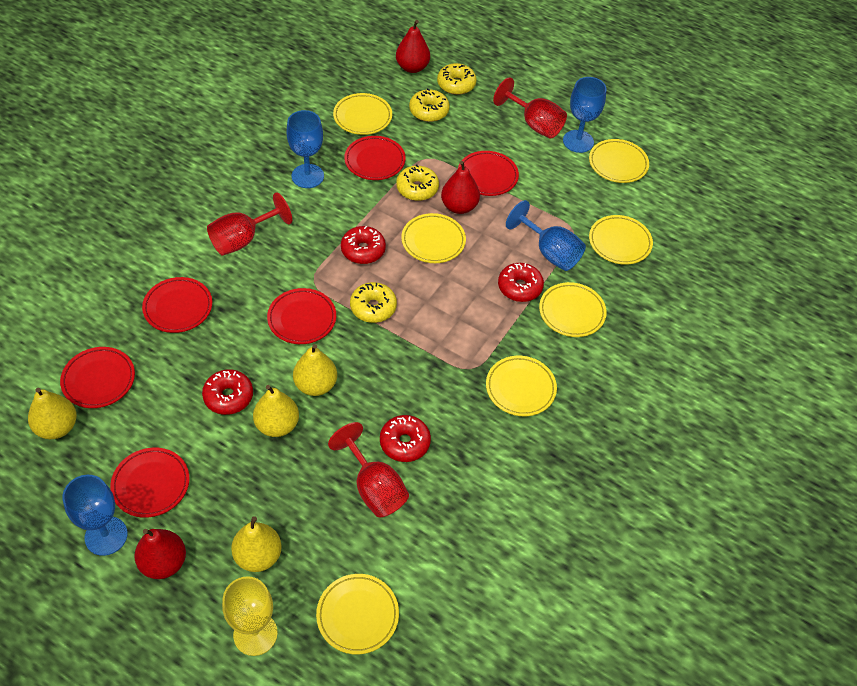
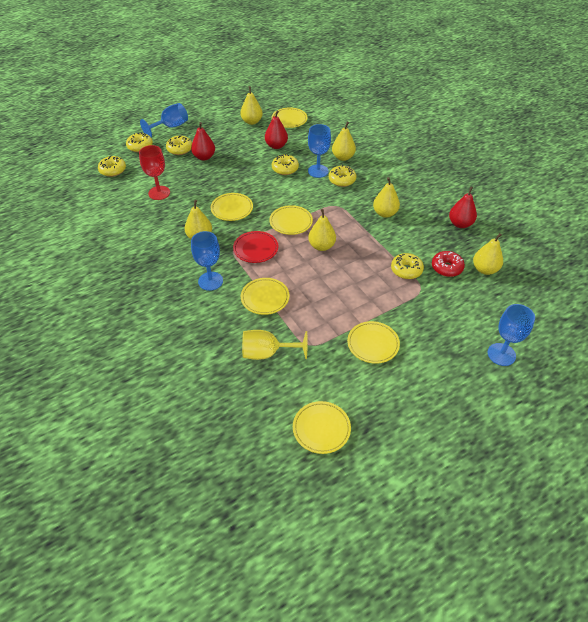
red donut: [202,369,253,415] [341,226,386,264] [380,415,431,462] [498,263,544,302] = 4 -> [432,251,465,277] = 1
red goblet: [207,193,292,256] [328,422,409,518] [493,77,567,139] = 3 -> [139,145,170,200] = 1
red plate: [60,347,135,408] [110,448,190,518] [142,277,212,333] [267,288,336,344] [344,136,406,180] [458,151,519,196] = 6 -> [233,231,278,263] = 1
yellow donut: [350,282,397,323] [396,165,439,201] [409,88,450,122] [437,63,477,95] = 4 -> [98,156,126,177] [126,133,153,152] [166,136,192,155] [272,154,299,175] [329,165,356,187] [391,253,424,279] = 6
yellow pear: [28,388,77,439] [231,516,282,572] [253,385,299,437] [293,344,337,396] = 4 -> [185,200,212,239] [240,86,263,125] [308,209,336,251] [332,122,356,161] [373,177,400,218] [473,233,503,275] = 6
yellow plate: [316,574,399,654] [333,93,392,135] [401,213,466,263] [486,356,557,416] [539,282,607,337] [589,139,649,183] [589,215,653,265] = 7 -> [211,193,253,221] [241,278,290,315] [269,205,313,235] [272,107,307,128] [293,401,351,454] [347,321,400,364] = 6

